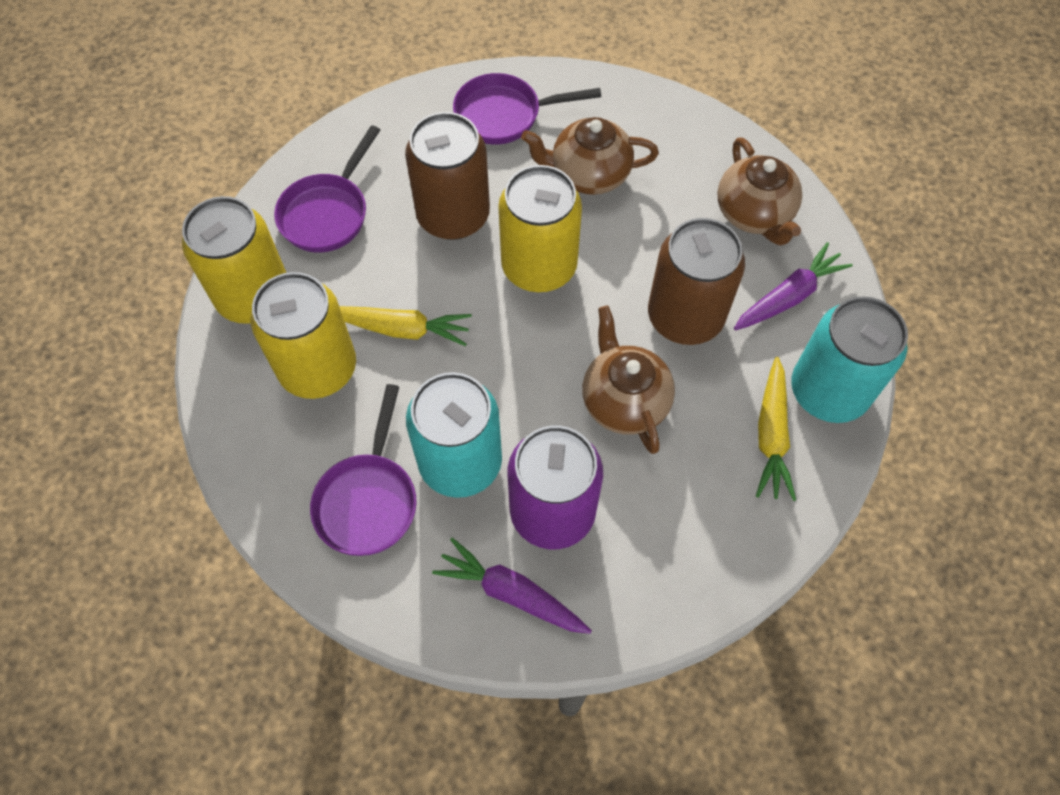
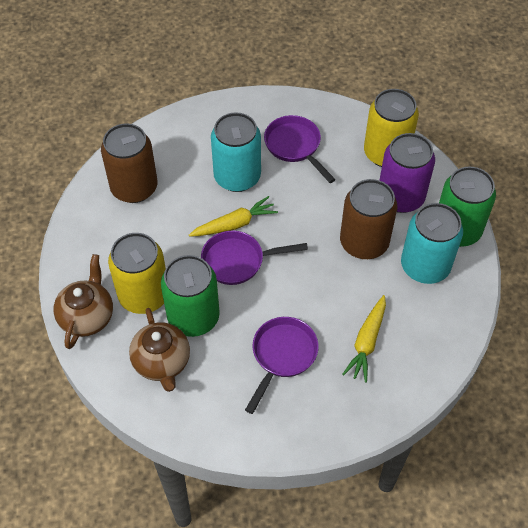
brown teapot: [521,117,659,195] [582,306,675,454] [718,137,802,246] = 3 -> [53,254,113,349] [129,308,190,392] = 2
green can: none = 0 -> [161,255,220,337] [439,167,496,247] = 2
purple carrot: [432,538,592,634] [734,242,853,331] = 2 -> none = 0
yellow can: [182,196,286,324] [250,272,356,399] [498,165,582,292] = 3 -> [108,233,166,314] [364,89,419,167] = 2

